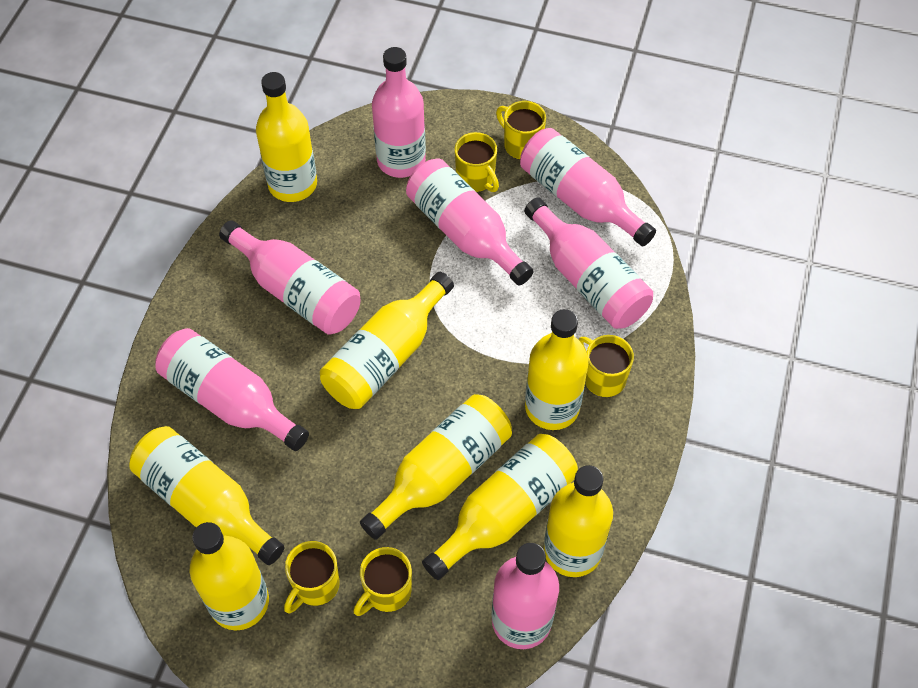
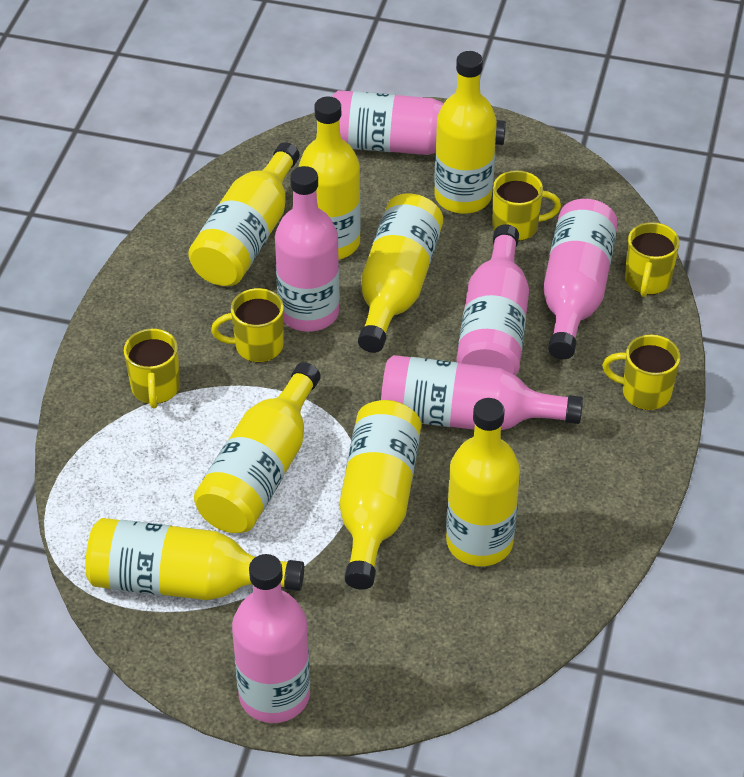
pink bottle: [155,328,309,451] [219,220,360,335] [372,47,426,178] [406,159,533,285] [491,543,559,649] [520,128,656,246] [524,197,653,329] = 7 -> [232,554,310,723] [275,166,340,332] [332,90,506,155] [381,355,583,430] [456,224,529,376] [543,199,618,359] = 6

